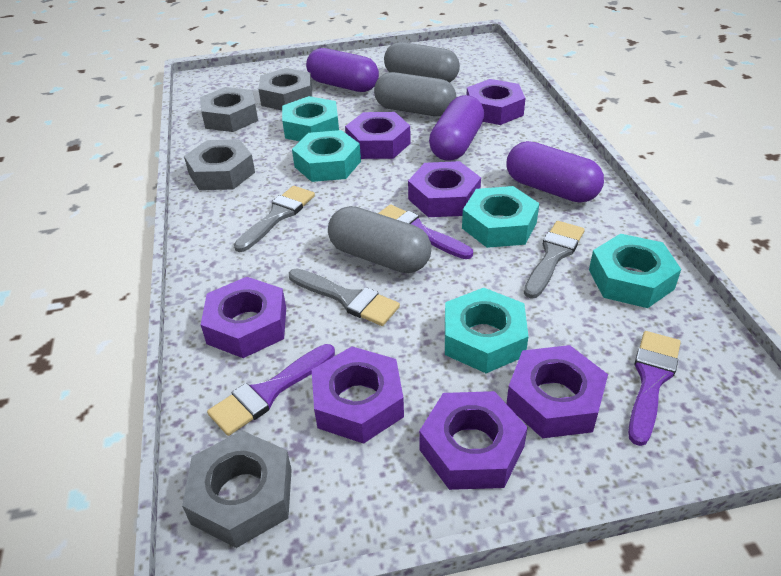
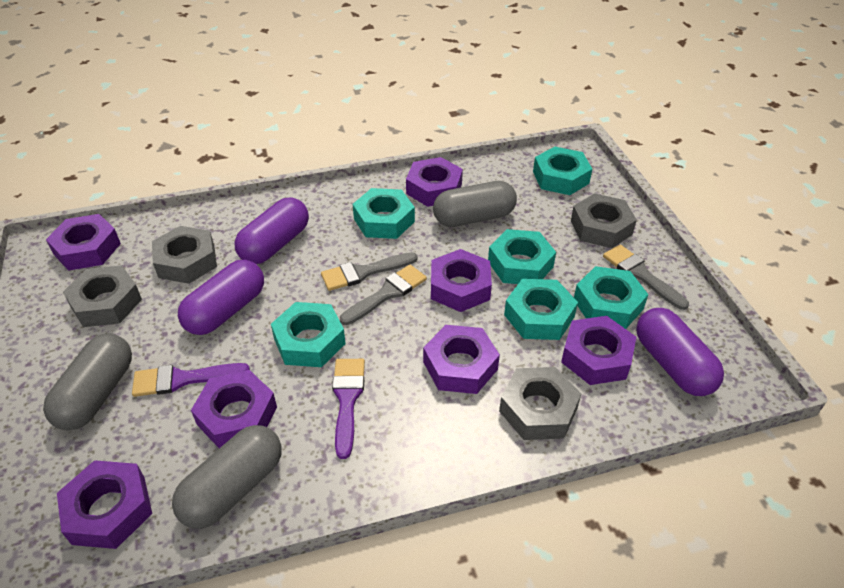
purple brush: [207,344,335,436] [378,204,473,259] [628,331,681,446] = 3 -> [132,363,250,397] [332,359,365,459] = 2
turquoise nut: [282,96,339,141] [292,130,361,182] [445,288,529,373] [462,186,539,248] [589,234,681,308] = 5 -> [271,302,346,367] [353,188,415,239] [488,229,556,284] [504,279,578,340] [533,147,592,195] [574,266,649,329] = 6

